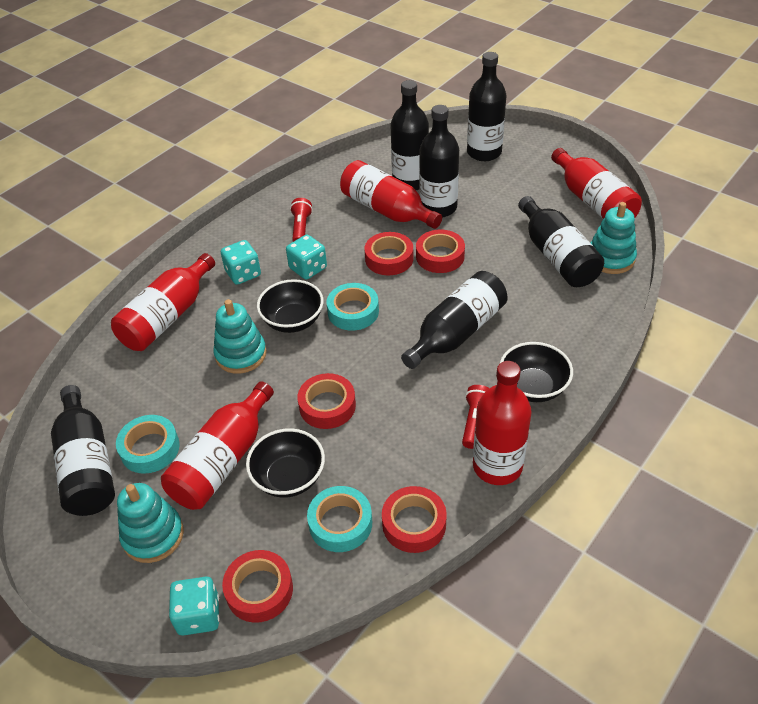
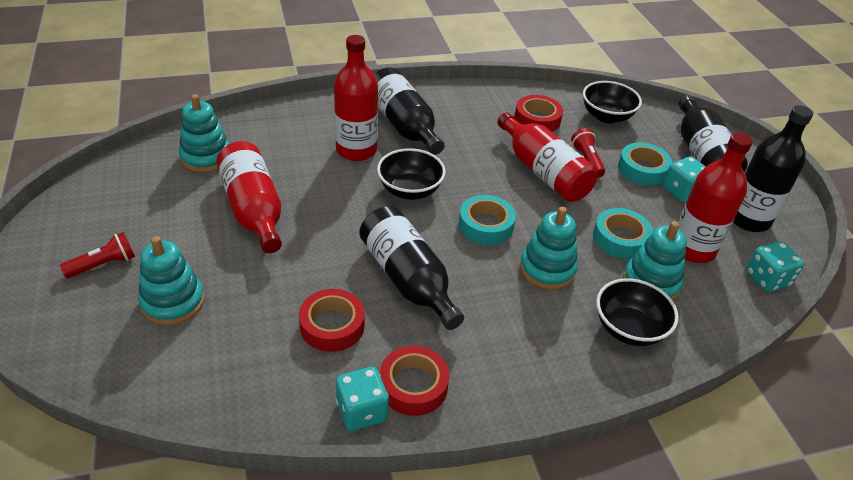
black bottle: [51,385,115,516] [390,80,429,190] [401,271,508,369] [419,105,459,218] [467,52,506,161] [518,196,604,287] = 6 -> [359,206,464,330] [374,67,445,155] [678,95,748,172] [733,105,813,232] = 4
red bottle: [111,253,215,351] [161,381,274,510] [340,160,442,229] [473,361,532,485] [551,148,642,219] = 5 -> [216,141,282,253] [334,35,378,161] [497,112,598,202] [678,132,753,263] = 4
red tape: [222,550,293,623] [297,373,356,429] [365,232,414,275] [382,486,447,553] [416,230,465,273] = 5 -> [299,289,365,352] [380,346,449,416] [514,95,563,132] = 3
turquoise stacking toy: [117,483,184,563] [213,299,267,374] [590,202,637,274] = 3 -> [138,236,205,325] [179,94,230,172] [520,207,578,290] [623,221,687,301] = 4

